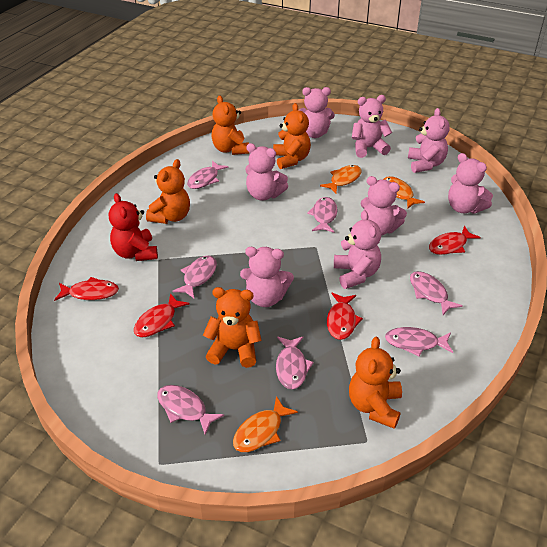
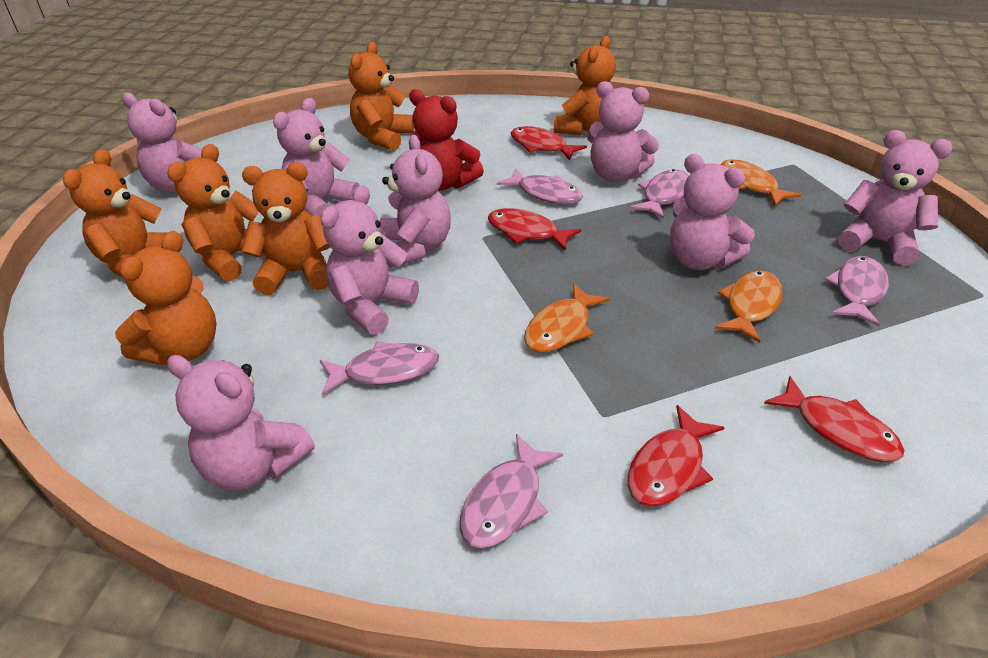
orange teddy bear: [146,159,190,224] [203,287,262,368] [211,95,250,155] [273,103,311,169] [349,337,402,429] = 5 -> [63,149,166,277] [115,231,216,365] [167,144,264,281] [241,162,330,295] [348,42,414,151] [554,36,616,135] = 6
pink fish: [157,385,224,435] [173,256,217,298] [187,160,229,189] [276,337,314,389] [307,197,337,233] [385,327,453,357] [410,271,463,315] = 7 -> [320,341,439,395] [459,434,563,548] [497,169,583,204] [630,169,689,219] [825,256,889,326] = 5

